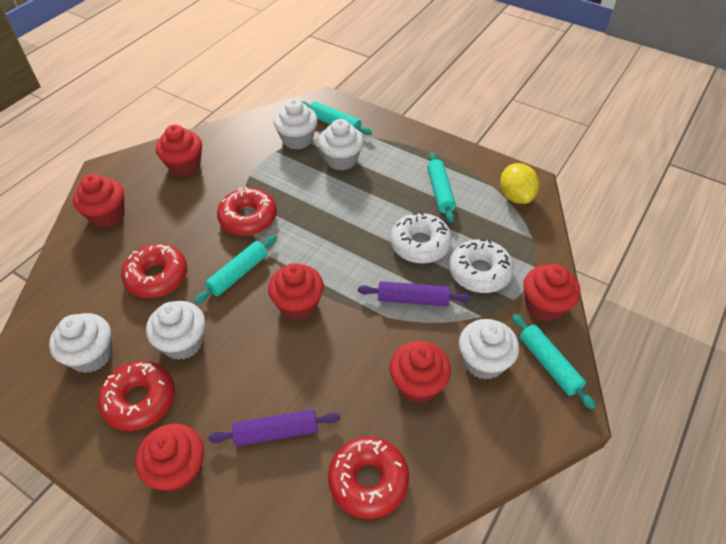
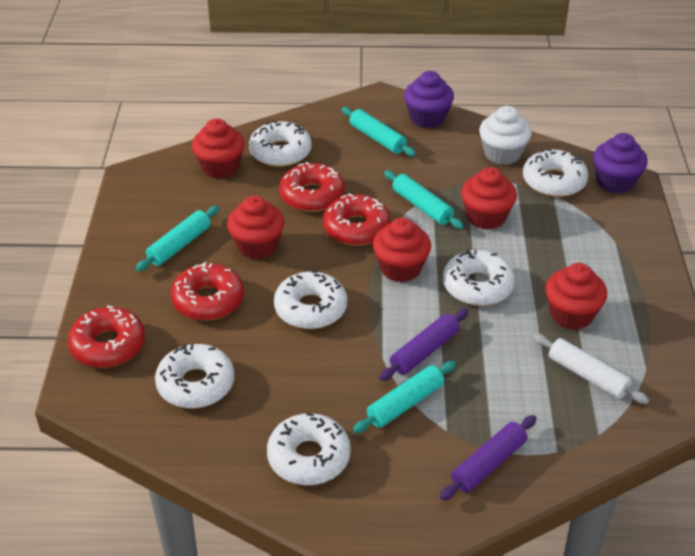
purple cupcake: none = 0 -> [404,71,454,128] [593,133,648,194] = 2
red cupcake: [73,174,125,228] [135,424,204,492] [156,124,202,176] [268,263,324,320] [390,341,451,403] [523,264,580,322] = 6 -> [192,119,245,179] [227,196,284,259] [373,217,431,282] [461,167,517,229] [545,263,607,330] = 5
white cupcake: [49,313,112,373] [146,301,205,360] [274,99,318,149] [318,119,364,171] [459,319,519,380] = 5 -> [479,106,532,165] = 1
white donut: [390,212,452,264] [449,239,514,293] = 2 -> [155,344,235,409] [249,120,312,167] [267,412,351,485] [274,270,347,329] [443,249,515,306] [523,148,589,197] = 6
white rolling pin: none = 0 -> [533,334,649,404] = 1
yellow lemon: [500,163,539,204] = 1 -> none = 0

